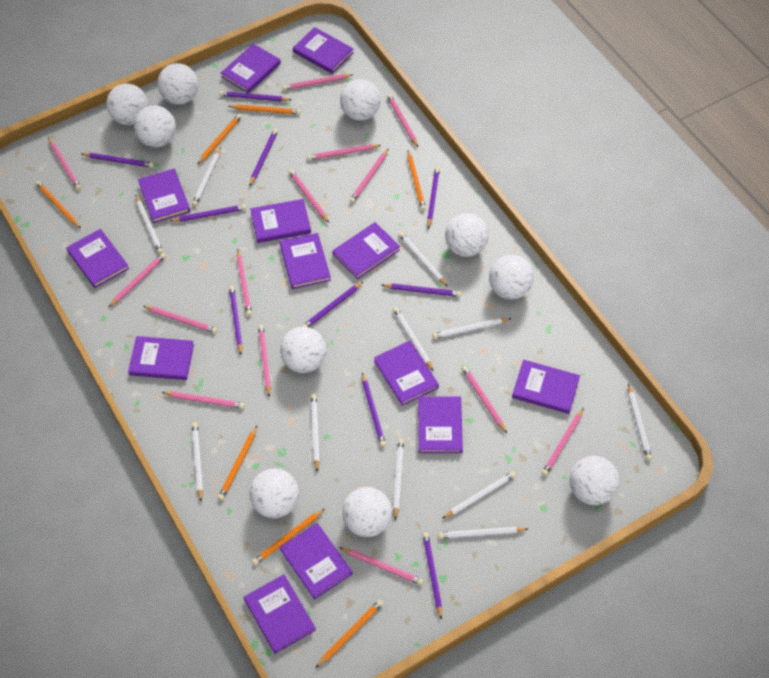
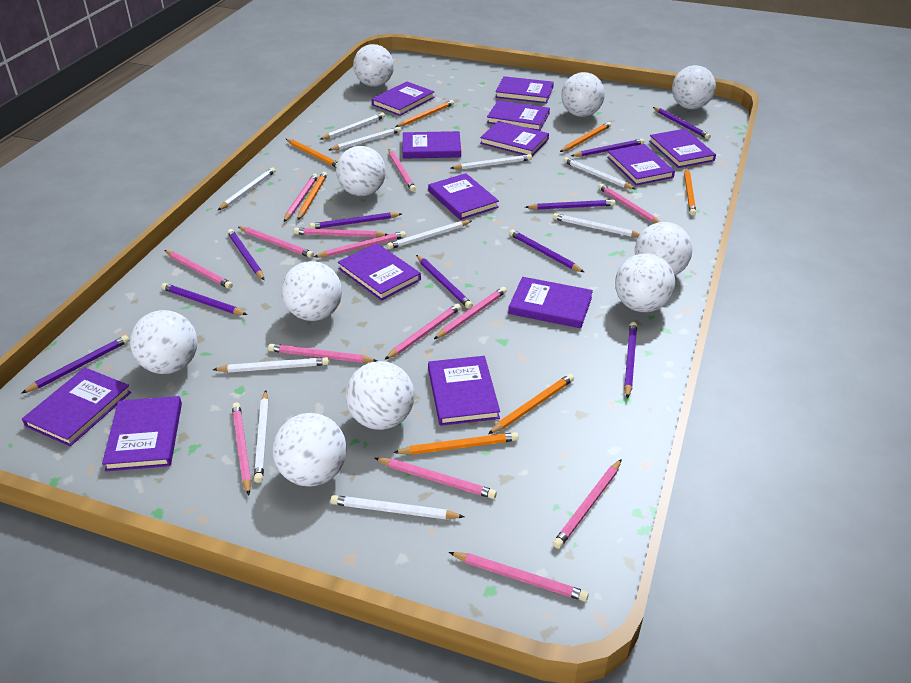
white pencil: [135,195,163,254] [192,147,221,206] [192,422,203,501] [311,394,320,472] [393,307,434,372] [393,439,404,520] [398,232,448,287] [433,318,512,339] [438,527,528,539] [442,471,516,519] [628,383,652,460] = 11 -> [213,357,329,373] [218,167,275,210] [254,390,269,483] [319,113,385,140] [329,127,401,151] [330,495,464,519] [387,220,471,249] [451,154,532,170] [553,213,640,237] [563,157,635,189] = 10

